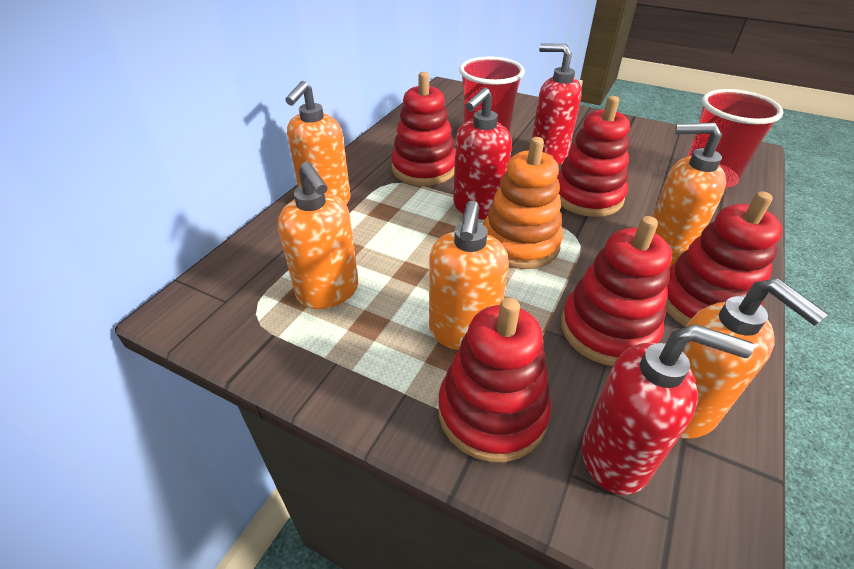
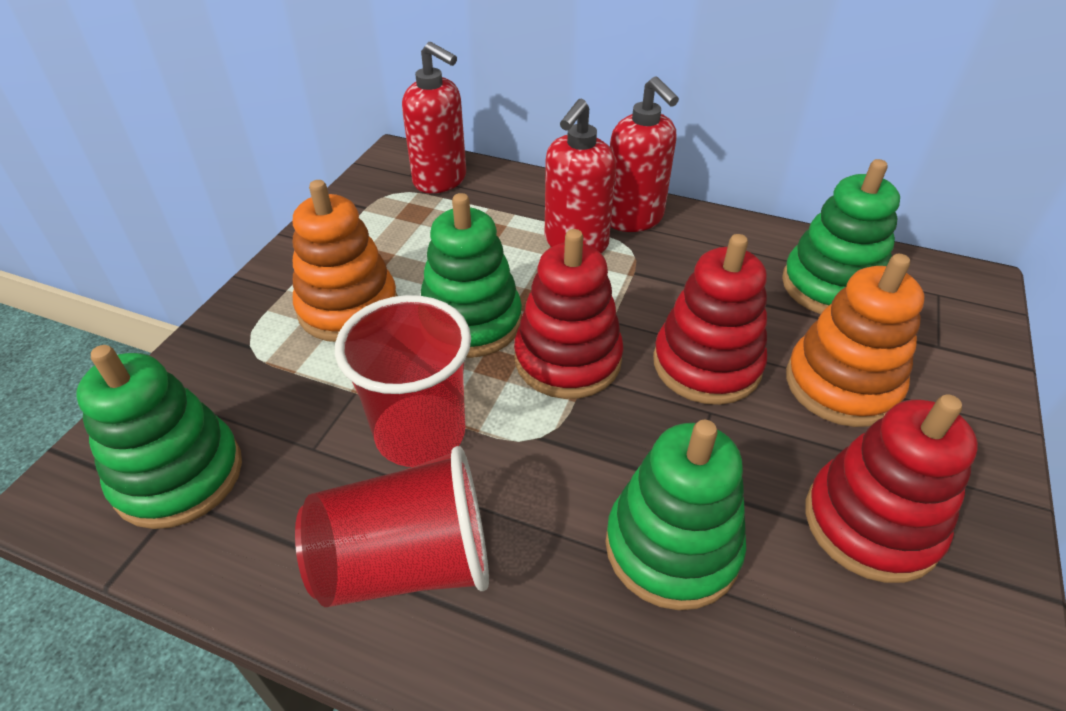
green stacking toy: none = 0 -> [76,345,242,529] [421,193,522,358] [606,420,746,610] [782,159,900,314] = 4
orange soap dispenser: [278,162,359,309] [285,81,350,204] [429,200,509,350] [652,123,726,268] [679,278,828,439] = 5 -> none = 0
orange stacking toy: [483,137,563,269] = 1 -> [293,180,398,342] [786,254,924,427] = 2
red stacking toy: [391,72,455,186] [438,298,551,462] [557,96,630,217] [561,216,672,366] [665,191,782,327] = 5 -> [514,229,624,399] [653,234,767,405] [806,395,978,583] = 3

